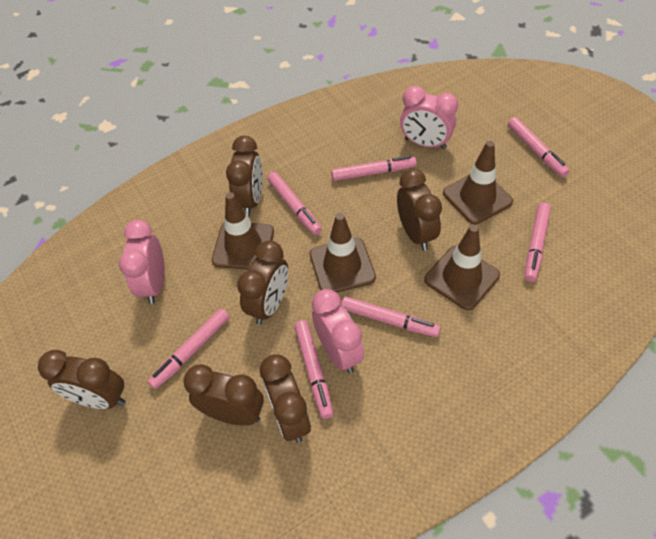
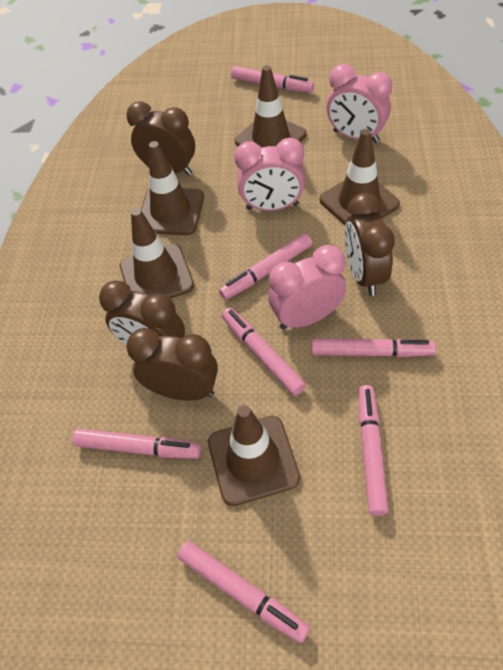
brown clock: [38,350,126,409] [183,364,264,426] [226,136,262,216] [237,240,288,325] [260,354,311,443] [397,169,442,251] = 6 -> [99,281,185,345] [126,101,195,176] [126,328,218,401] [345,193,395,296] = 4
brown traffic cone: [212,192,274,270] [310,213,376,293] [424,224,500,310] [443,141,513,224] = 4 -> [120,208,194,299] [141,141,204,235] [208,405,300,506] [235,65,307,148] [320,129,400,225] = 5

